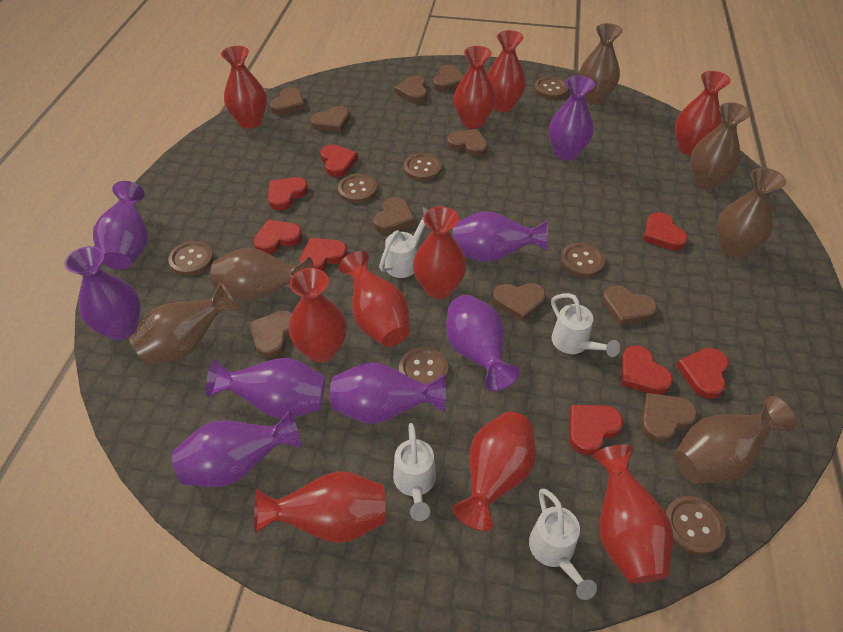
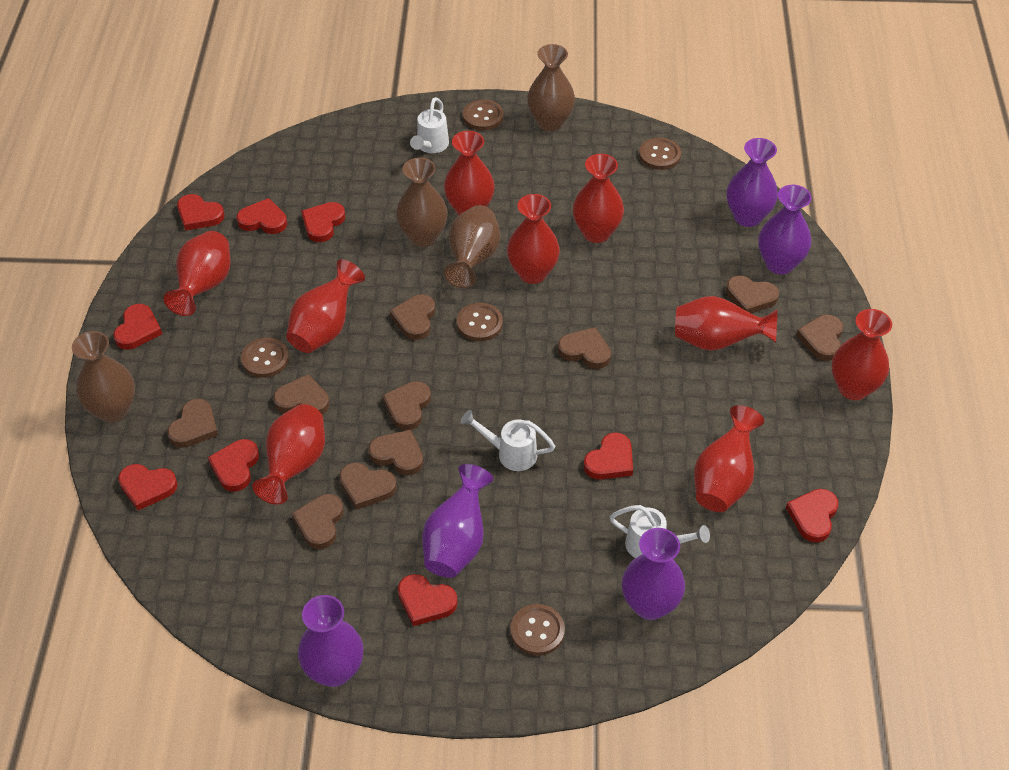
brown button: [168,241,214,276] [338,174,377,203] [399,347,448,384] [404,153,442,181] [534,77,568,99] [560,243,605,278] [665,496,726,555] = 7 -> [241,338,289,378] [457,303,503,341] [463,100,503,130] [510,604,565,656] [639,137,681,170] = 5
brown vase: [128,282,239,366] [210,247,314,301] [579,23,623,104] [674,396,797,484] [690,102,751,190] [717,168,786,258] = 6 -> [72,331,135,423] [396,157,448,247] [444,205,500,288] [527,44,575,131] = 4
purple vase: [65,246,141,340] [93,181,148,270] [172,410,301,487] [206,358,325,419] [330,362,446,424] [447,295,519,391] [453,211,548,262] [549,75,595,161] = 8 -> [298,595,363,687] [422,464,493,578] [622,528,685,620] [727,138,778,227] [758,185,812,274] = 5
red heart: [253,219,302,254] [268,177,308,210] [300,238,347,271] [320,144,358,177] [569,405,623,455] [621,345,673,395] [643,212,688,250] [676,348,729,399] = 8 -> [113,304,162,350] [118,464,178,510] [177,194,224,231] [208,439,259,491] [236,198,287,234] [301,202,345,242] [398,574,458,626] [584,432,633,480] [786,489,838,543] = 9
red vase: [221,46,267,129] [254,471,386,543] [289,268,347,362] [339,251,410,347] [413,206,467,299] [453,412,536,531] [454,46,496,129] [487,30,526,112] [593,444,673,583] [675,71,731,156] = 10 -> [164,231,230,316] [252,404,325,505] [286,259,365,353] [444,131,495,215] [507,194,560,284] [573,154,624,243] [675,296,778,351] [694,405,764,512] [832,309,892,400] = 9
white watering can: [379,207,428,278] [393,423,436,521] [529,489,597,600] [551,293,620,357] = 4 -> [410,97,449,153] [461,410,555,471] [610,505,710,558] = 3

